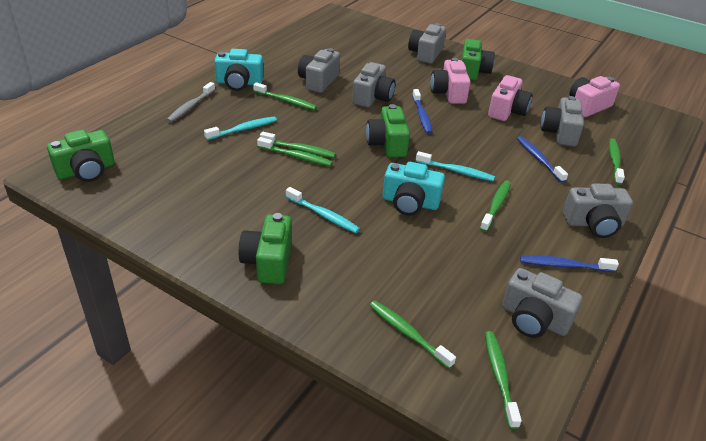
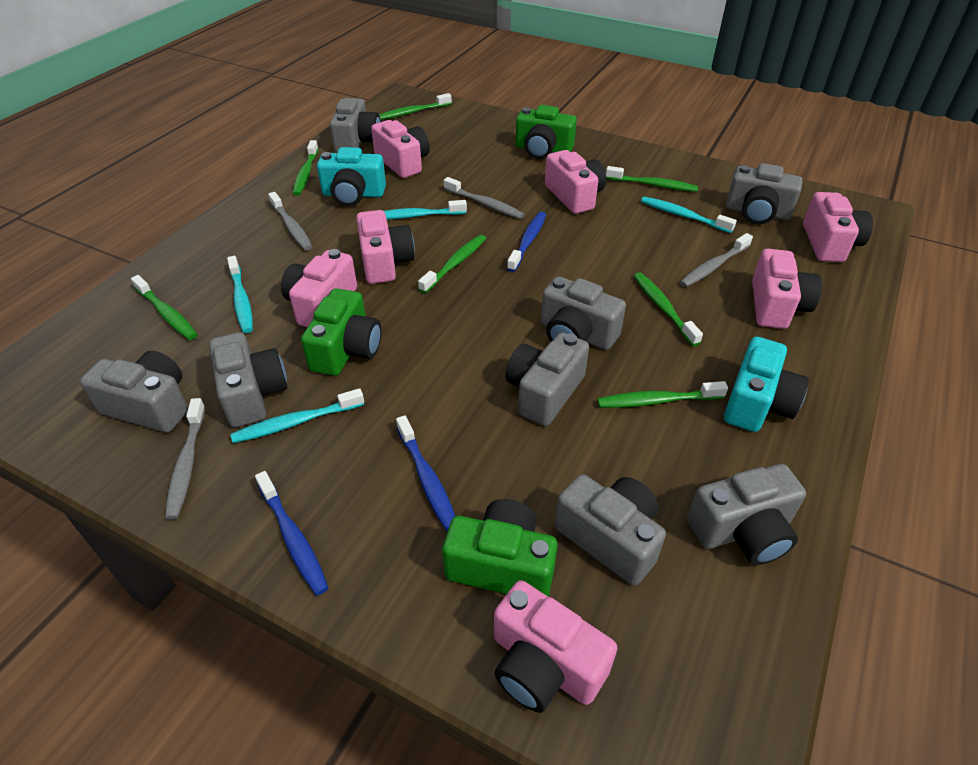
green camera: [47,130,115,182] [239,213,292,284] [366,104,410,158] [461,39,495,81] = 4 -> [301,288,382,376] [442,499,558,596] [516,105,577,159] = 3
grey camera: [298,48,340,93] [352,62,395,108] [408,23,446,64] [502,268,583,338] [541,96,584,147] [563,184,633,238] = 6 -> [80,351,188,432] [209,332,288,428] [330,98,381,153] [506,332,589,426] [541,276,626,350] [555,474,666,585] [687,464,806,565] [726,163,803,224] = 8
grey toothbrush: [166,82,215,122] = 1 -> [165,398,206,520] [268,192,312,250] [444,177,524,219] [680,233,753,287] = 4
pink camera: [430,58,471,104] [488,75,532,121] [569,76,620,117] = 3 -> [281,249,357,327] [356,210,415,284] [371,120,430,178] [494,580,617,713] [545,150,606,214] [752,249,822,329] [803,192,873,262] = 7
turquoise toothbrush: [204,117,277,140] [286,187,360,233] [416,151,495,181] = 3 -> [227,256,253,333] [230,388,364,443] [384,200,467,220] [641,197,737,233] = 4

